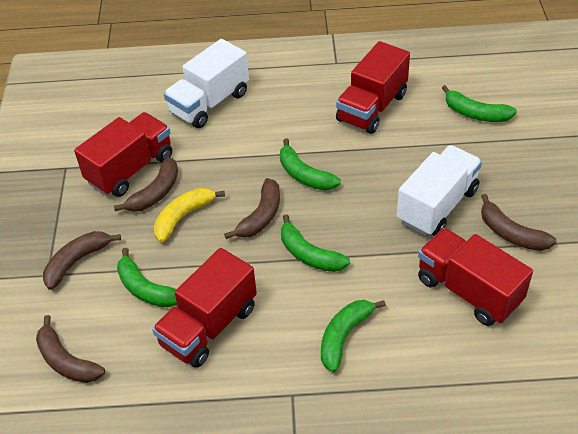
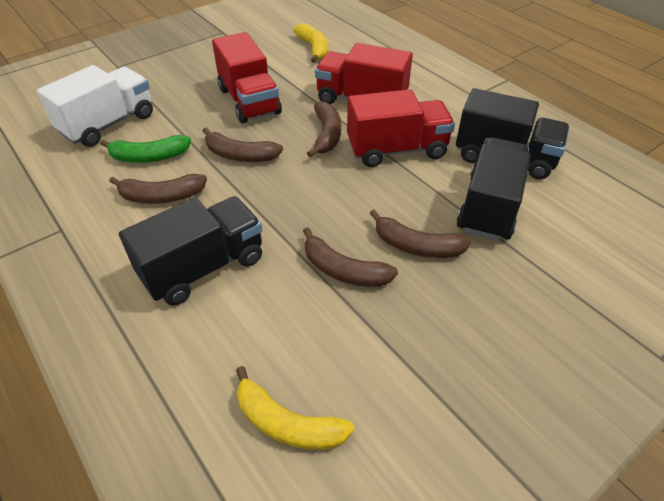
black truck: none = 0 -> [119,196,263,306] [456,88,570,179] [457,137,531,241] = 3
green banana: [117,248,177,307] [280,138,341,190] [281,214,350,272] [321,300,386,372] [442,85,517,122] = 5 -> [100,135,191,163] = 1
red truck: [74,112,172,197] [152,248,257,368] [336,41,410,134] [418,228,533,326] = 4 -> [212,32,282,123] [315,43,413,104] [347,89,455,167] = 3
white truck: [164,39,249,128] [397,145,482,236] = 2 -> [37,65,153,147] = 1
yellow banana: [154,188,225,242] = 1 -> [236,366,354,450] [293,23,328,63] = 2

